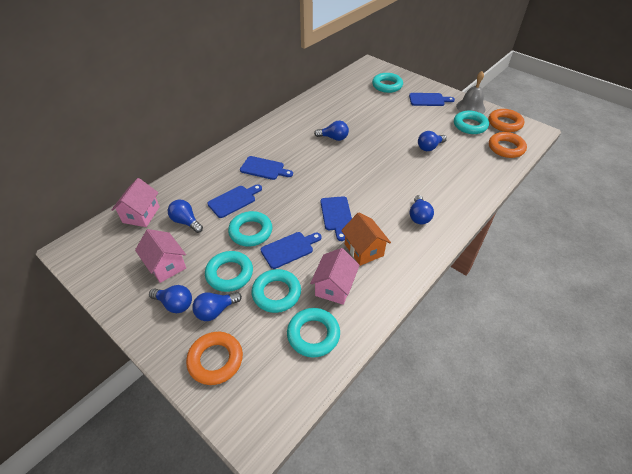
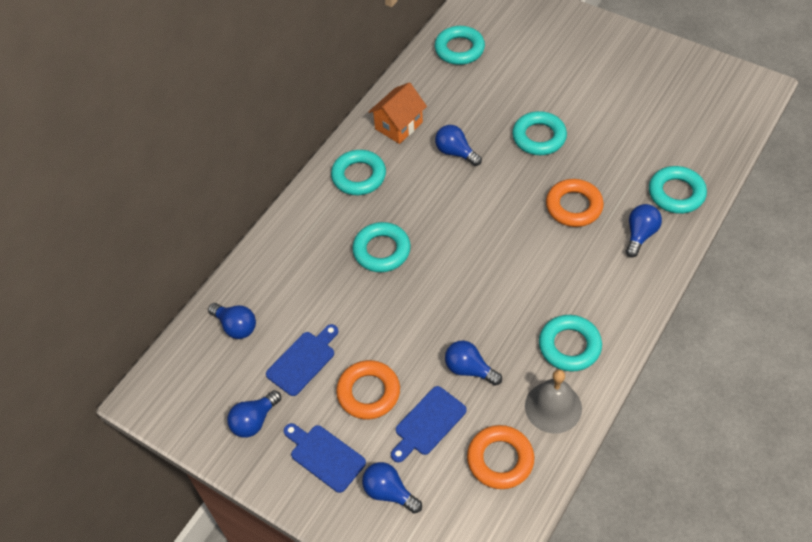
blue cutting board: [207,184,262,218] [240,156,293,180] [261,232,322,269] [321,196,352,241] [409,93,455,106] = 5 -> [266,324,338,396] [284,423,366,493] [391,386,467,463] = 3
pink house: [112,178,160,227] [135,229,186,283] [310,248,360,305] = 3 -> none = 0

